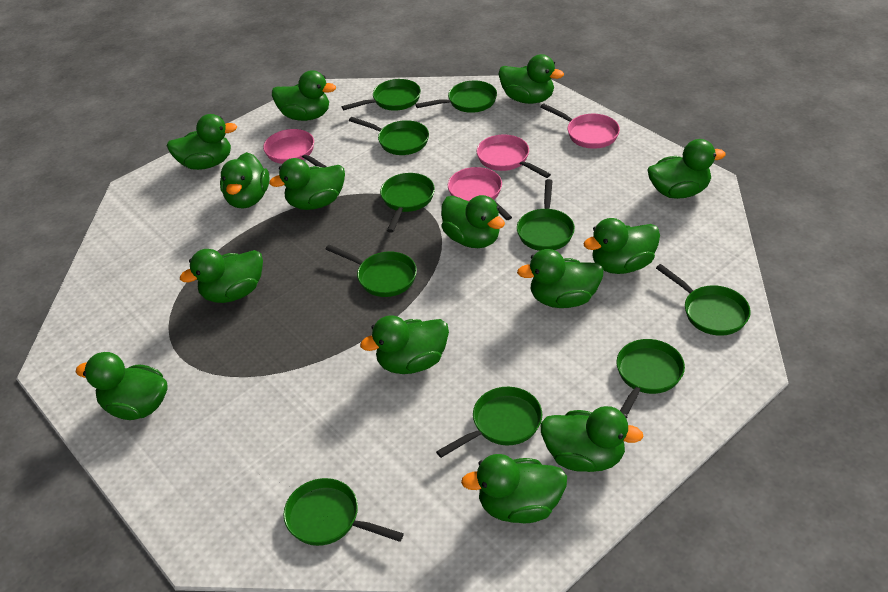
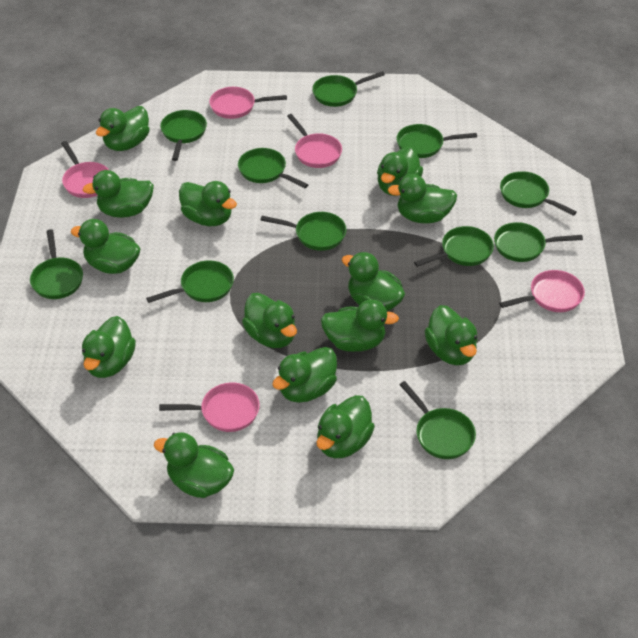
green pan: [283,478,404,546] [326,244,417,297] [342,79,421,111] [349,117,429,155] [380,173,435,233] [415,81,497,113] [436,387,542,458] [517,179,575,251] [616,339,685,415] [656,264,751,336] = 10 -> [30,229,83,299] [146,260,234,303] [160,110,207,161] [238,148,308,188] [261,212,346,251] [312,71,385,107] [396,124,477,158] [400,381,476,459] [414,226,494,267] [494,222,583,262] [500,171,577,216] = 11
pink pan: [263,129,327,168] [448,167,512,220] [477,135,551,178] [541,103,620,149] = 4 -> [61,141,109,198] [159,383,260,432] [209,87,287,119] [287,114,342,168] [499,270,585,312] = 5

